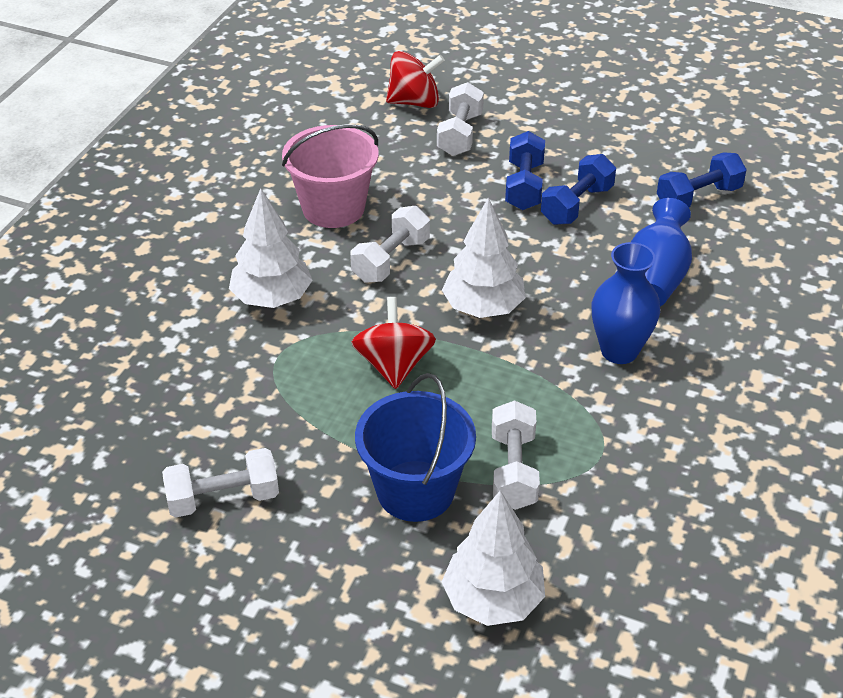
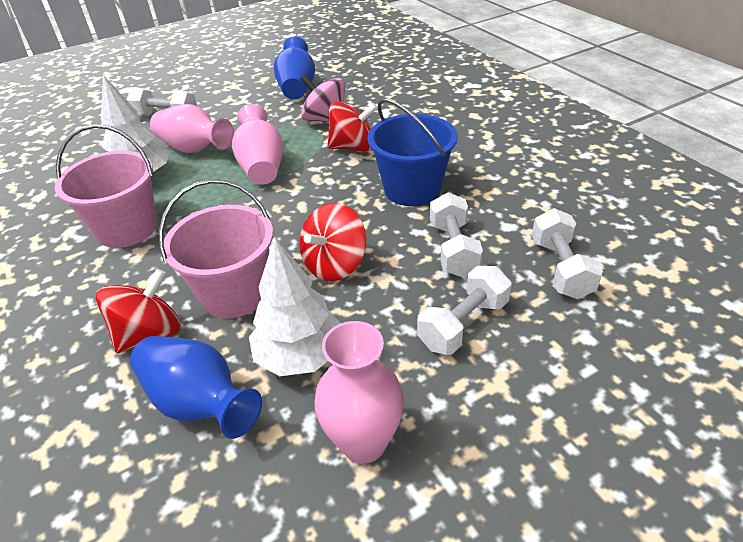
blue dumbbell: [505,131,545,210] [541,154,616,225] [657,152,747,207] = 3 -> none = 0
pink bucket: [282,124,379,228] = 1 -> [55,124,157,248] [159,179,273,318] = 2
pink spinning top: none = 0 -> [301,75,345,122] = 1
pink vase: none = 0 -> [150,104,234,153] [232,104,283,185] [314,321,404,464] = 3
red spinning top: [351,297,436,389] [386,51,445,108] = 2 -> [96,269,181,353] [299,203,366,281] [328,101,378,152] = 3
white tree: [229,188,313,308] [442,197,526,318] [442,490,545,626] = 3 -> [101,75,169,172] [249,237,341,376] = 2

